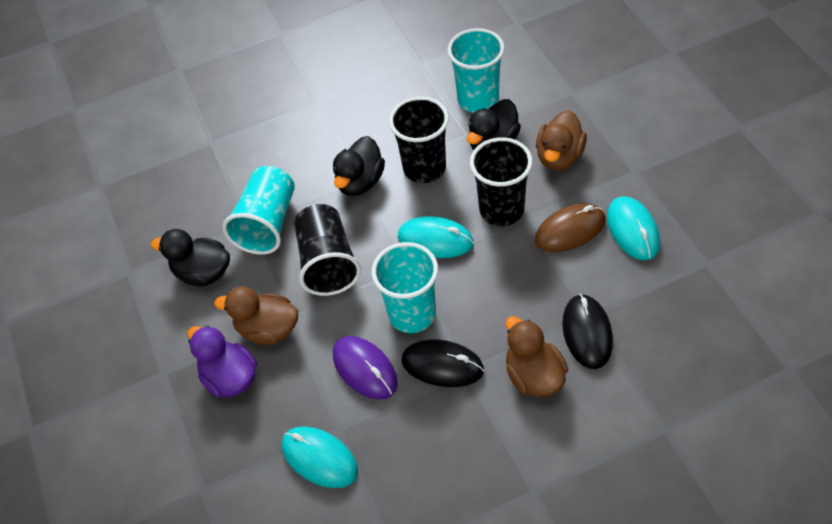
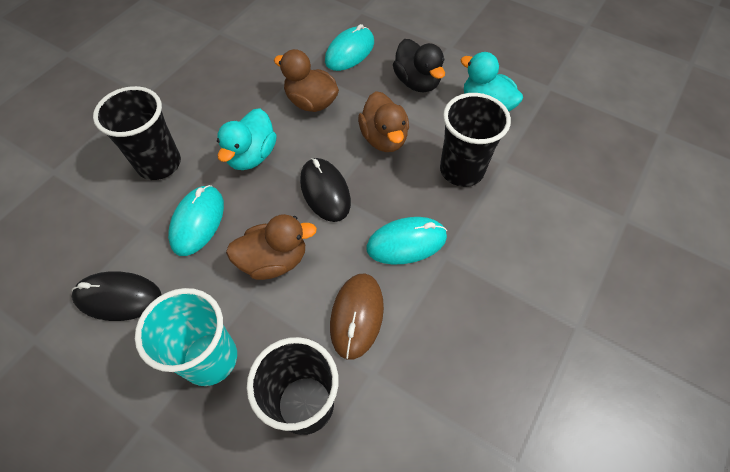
black duck: [151,229,230,287] [333,136,385,196] [467,99,521,150] = 3 -> [393,39,445,92] = 1
purple duck: [188,326,257,398] = 1 -> none = 0
purple mouse: [333,336,398,400] = 1 -> none = 0
turquoise cup: [223,166,295,255] [371,242,438,333] [447,28,505,113] = 3 -> [135,288,237,386] = 1
turquoise duck: none = 0 -> [217,108,277,170] [460,52,523,111] = 2

